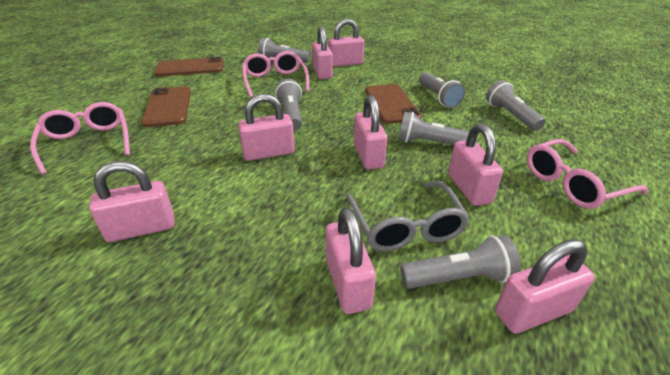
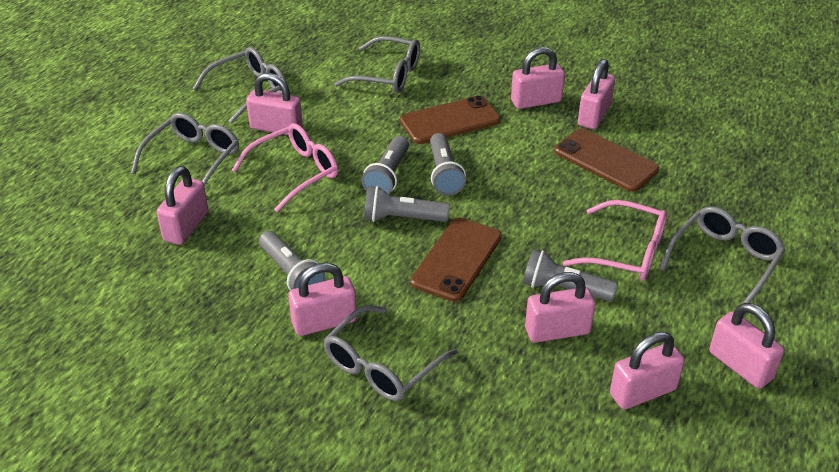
grey flashlight: [258,38,310,63] [275,79,302,130] [398,112,470,145] [400,235,521,289] [419,72,465,108] [486,80,546,131] = 6 -> [259,231,325,290] [362,136,409,194] [364,186,450,222] [430,133,466,196] [523,249,618,301] = 5
grey glasses: [346,181,470,251] = 1 -> [131,113,239,187] [193,47,287,123] [323,305,457,401] [334,36,420,93] [660,206,785,304] = 5
pink glasses: [30,102,130,175] [242,51,309,98] [527,139,648,209] = 3 -> [232,123,338,212] [563,200,667,281] = 2

